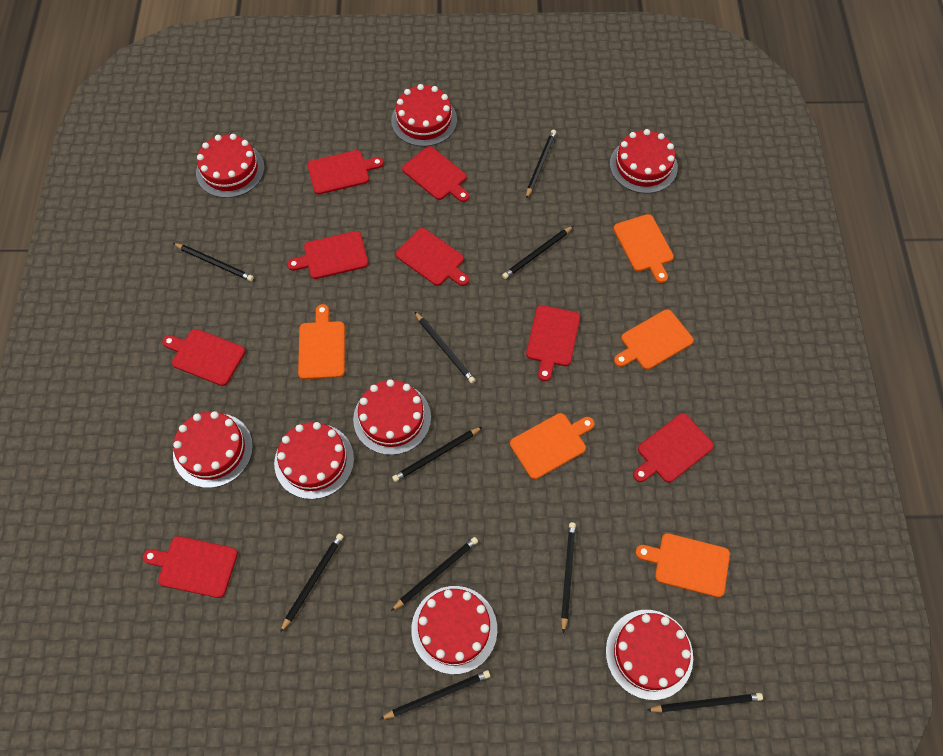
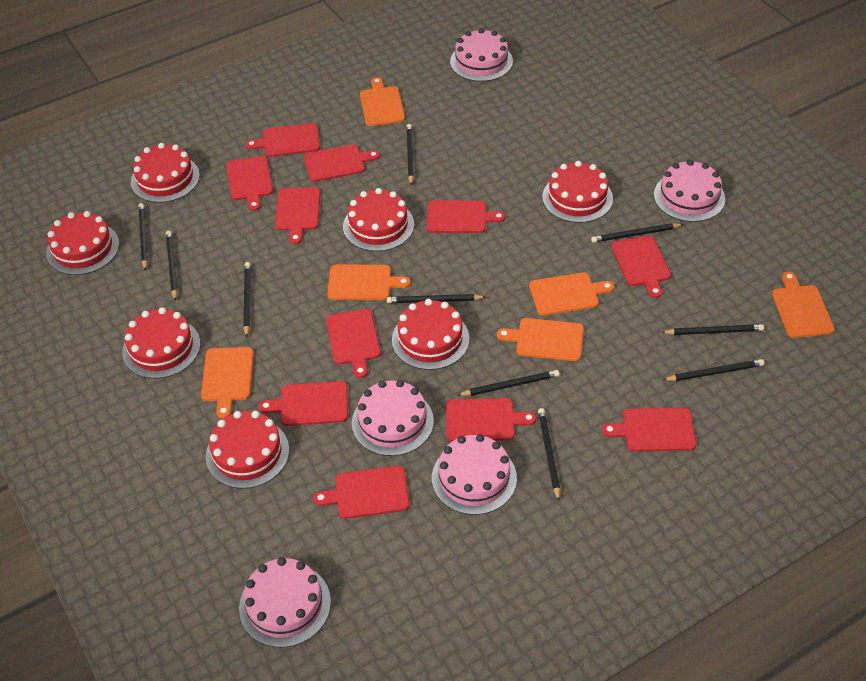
orange cutting board: [298,304,345,379] [510,413,595,479] [613,214,674,283] [614,309,694,370] [636,533,730,597] = 5 -> [201,347,254,419] [327,264,411,300] [360,77,405,126] [497,318,584,361] [529,272,614,316] [772,272,835,338] = 6
pink cake: none = 0 -> [239,557,331,648] [352,380,434,456] [432,434,517,515] [450,28,513,82] [654,160,725,222] = 5
red cake: [173,411,253,488] [196,134,264,198] [274,422,354,499] [353,379,431,455] [391,84,457,147] [411,586,497,674] [606,610,693,700] [610,129,678,194] = 8 -> [46,211,119,275] [122,307,200,379] [131,143,200,203] [206,411,289,489] [343,188,414,252] [392,299,469,370] [542,161,613,223] = 7
red cutting board: [143,536,238,598] [162,329,245,386] [287,231,368,279] [307,150,384,194] [396,228,469,286] [402,146,470,202] [526,305,580,381] [633,413,714,483] = 8 -> [226,156,273,211] [245,123,320,157] [259,381,348,426] [275,187,320,244] [304,144,380,182] [313,466,409,519] [326,309,381,378] [427,200,505,233] [446,398,536,441] [602,407,696,452] [611,235,671,298] = 11

